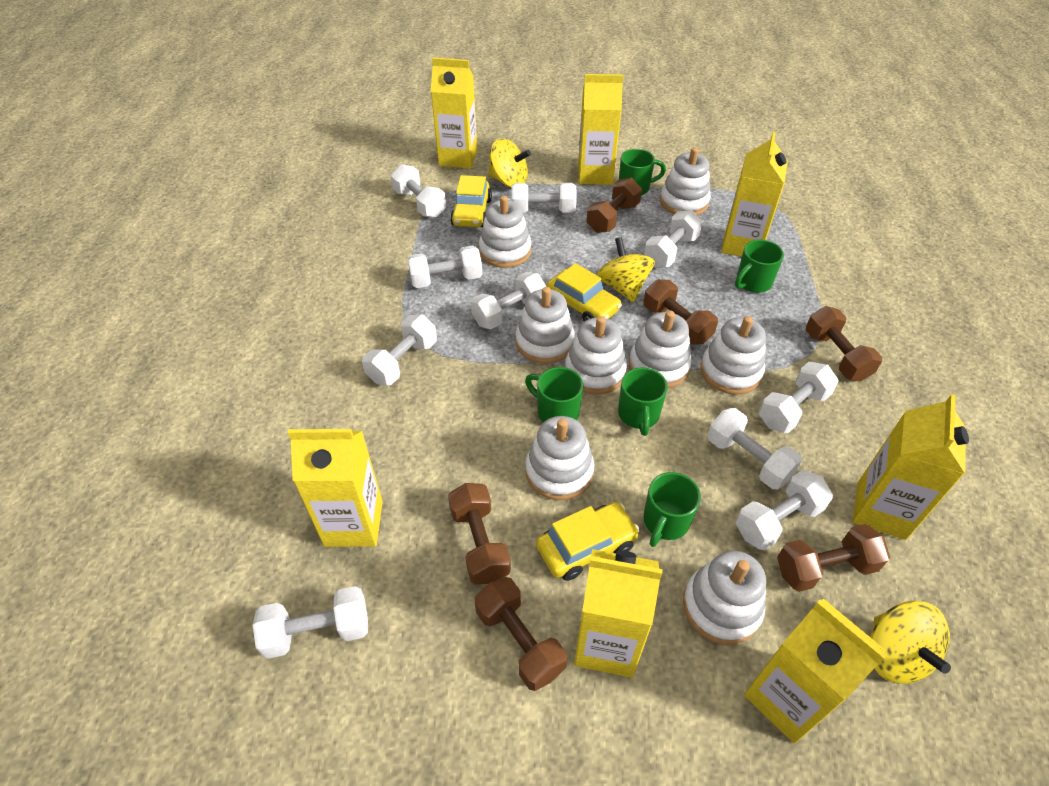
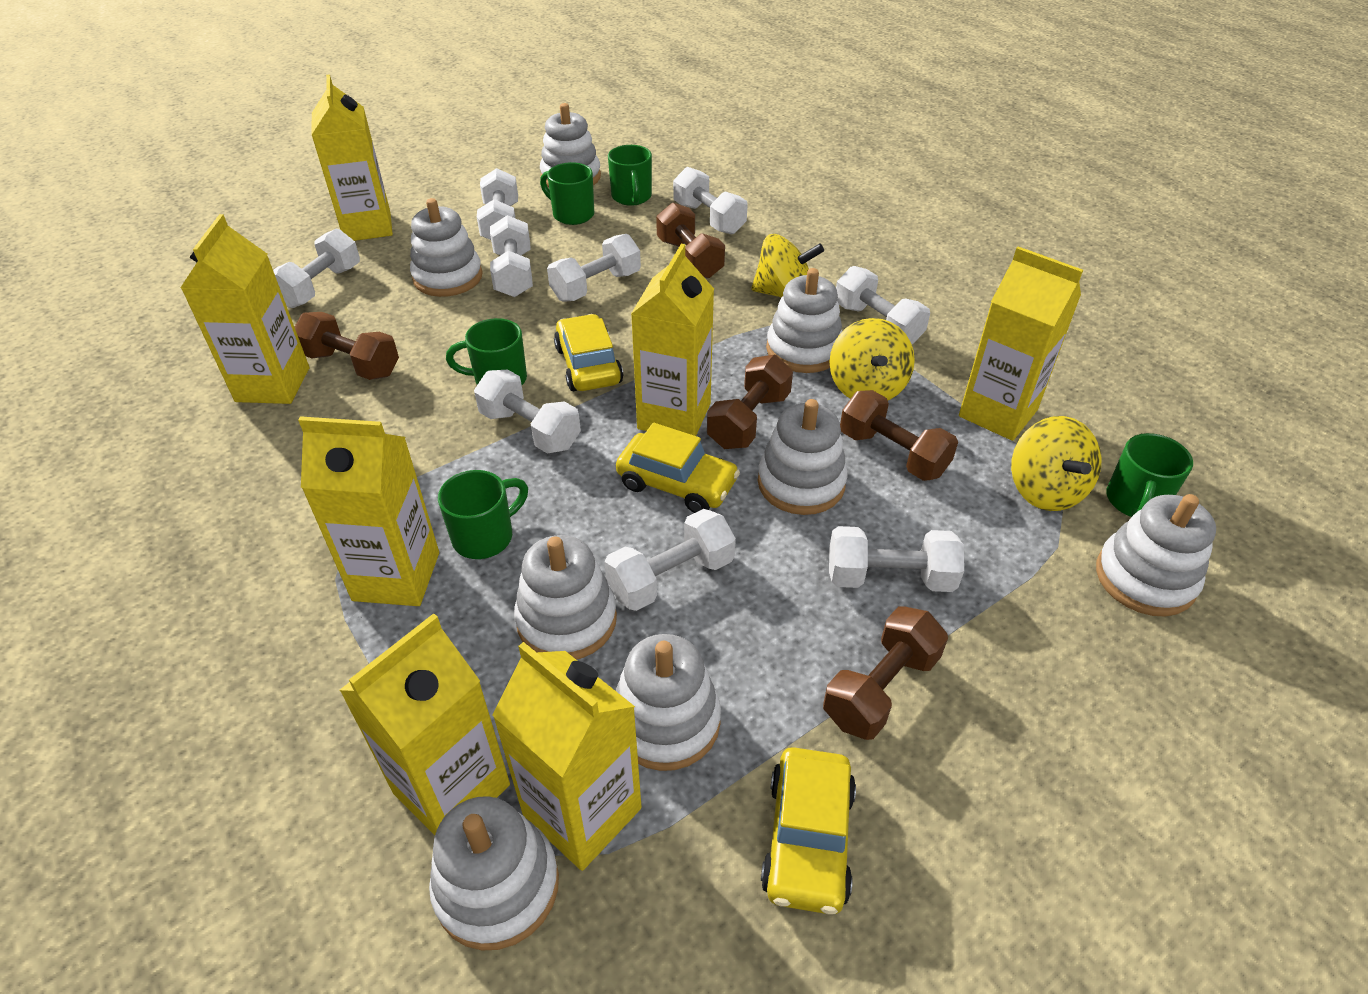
brown dumbbell: [448,483,511,584] [475,577,567,691] [587,178,642,233] [643,279,718,345] [777,524,890,592] [806,306,882,382] = 6 -> [295,312,399,380] [656,203,725,279] [707,355,793,449] [823,606,948,740] [840,390,958,481] = 5
white dumbbell: [253,586,368,659] [362,315,437,385] [391,164,446,218] [407,246,482,288] [471,272,547,329] [512,183,577,213] [644,210,703,268] [707,408,803,489] [736,470,833,550] [759,362,839,433] = 10 -> [273,229,360,308] [474,370,581,454] [477,168,518,240] [490,215,533,297] [547,234,641,302] [604,509,736,611] [673,167,748,234] [829,526,964,592] [836,266,930,345] = 9

